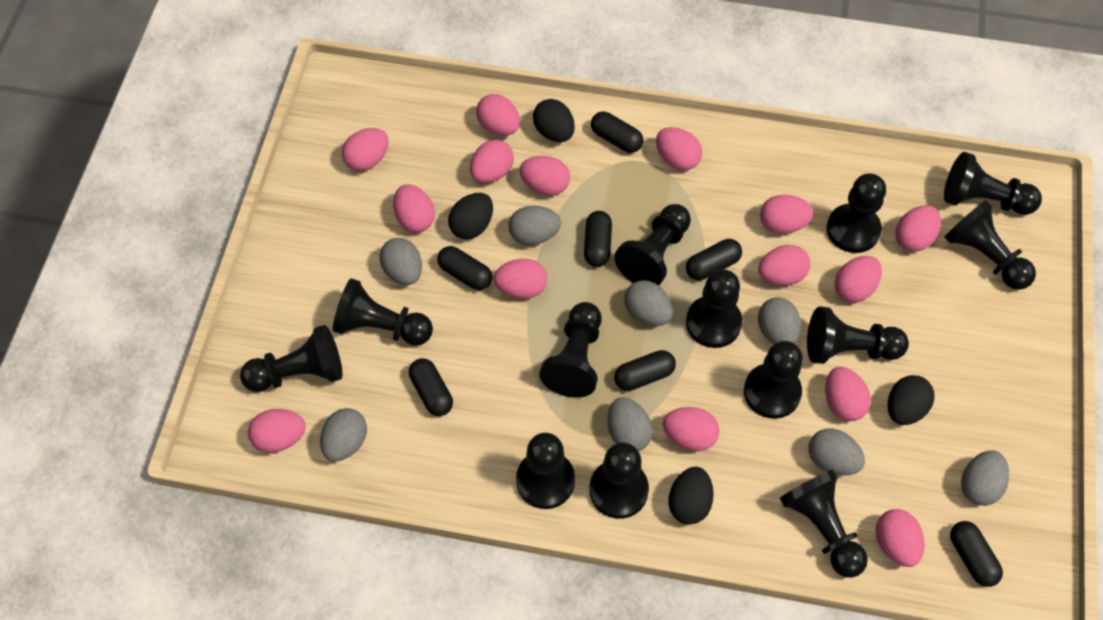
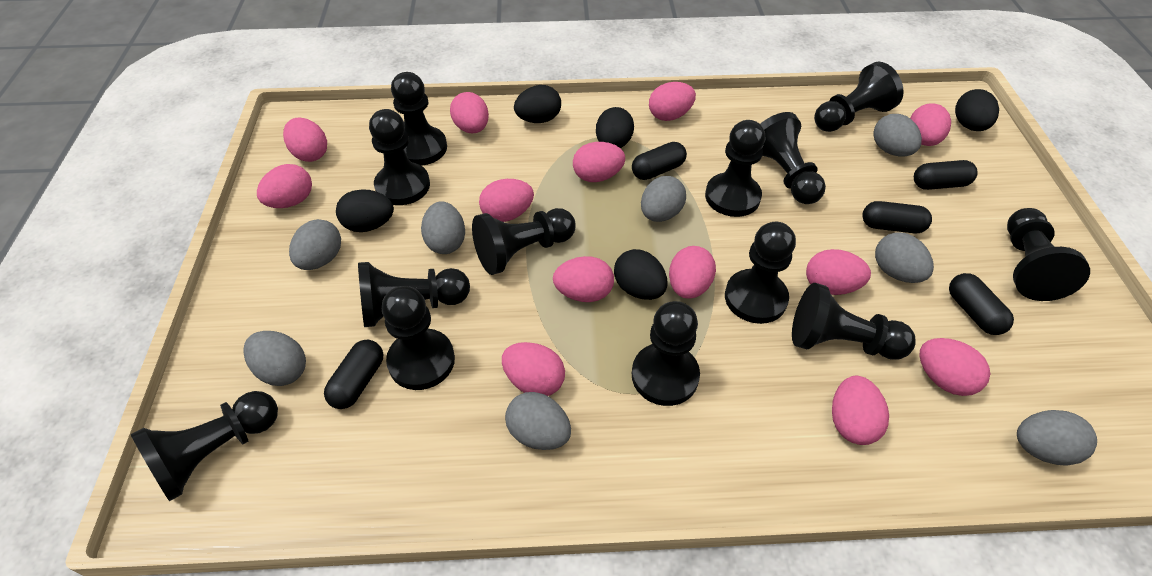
black capsule: [409,358,453,416] [437,246,492,290] [584,211,612,267] [591,112,643,153] [614,350,676,391] [686,239,742,280] [950,521,1003,587] = 7 -> [324,340,383,409] [632,142,687,180] [862,201,932,233] [914,160,978,190] [949,273,1014,335] = 5
black egg: [448,193,493,239] [533,99,575,142] [668,467,714,525] [888,375,935,425] = 4 -> [336,189,394,232] [514,85,561,123] [596,107,634,148] [614,249,667,300] [955,89,999,131] = 5
pink egg: [248,409,306,453] [342,128,389,171] [393,184,435,233] [470,140,514,183] [476,94,520,136] [493,259,547,299] [519,156,570,196] [656,127,702,171] [663,407,719,451] [758,245,810,286] [760,195,813,234] [825,367,871,421] [834,256,882,302] [875,509,925,567] [895,205,941,252] = 15 -> [257,164,312,208] [283,118,327,162] [450,92,489,133] [479,179,534,222] [502,342,565,396] [553,256,614,302] [573,142,625,182] [649,82,696,121] [669,246,716,299] [806,249,871,295] [832,376,889,445] [910,103,951,146] [919,338,990,396] = 13

